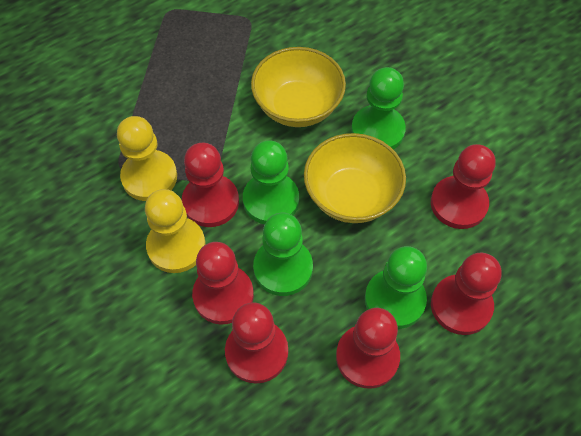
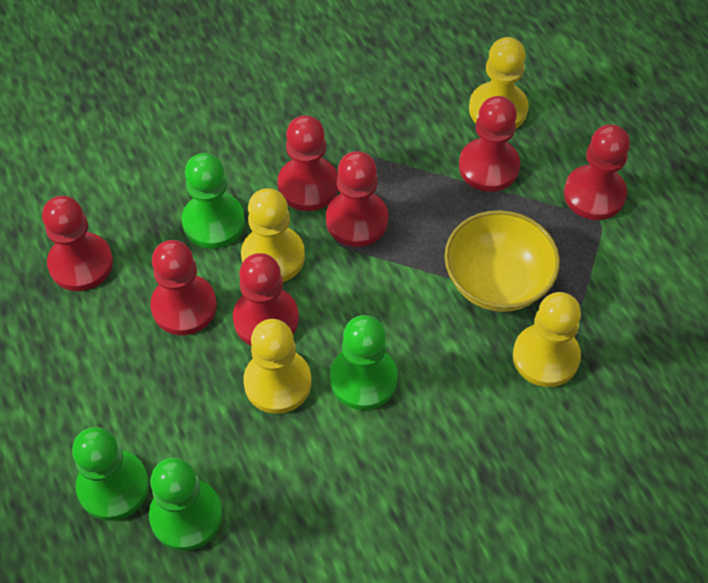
red pawn: [182,143,239,227] [192,242,254,325] [225,302,288,383] [336,308,400,389] [431,144,496,229] [431,253,501,335] = 6 -> [42,196,113,291] [150,240,217,335] [233,253,299,346] [277,115,338,211] [326,151,388,247] [459,96,520,192] [564,124,630,220] = 7
yellow bowl: [251,47,346,127] [304,133,406,223] = 2 -> [444,210,560,312] = 1
yellow pawn: [117,116,177,201] [145,189,206,273] = 2 -> [241,188,305,282] [243,319,311,414] [469,37,529,128] [513,292,581,387] = 4

